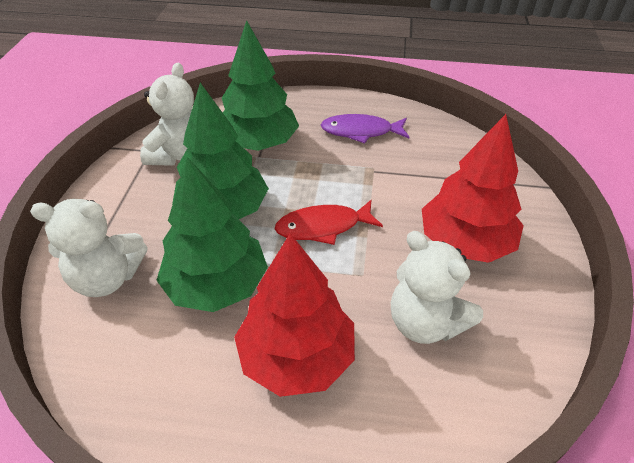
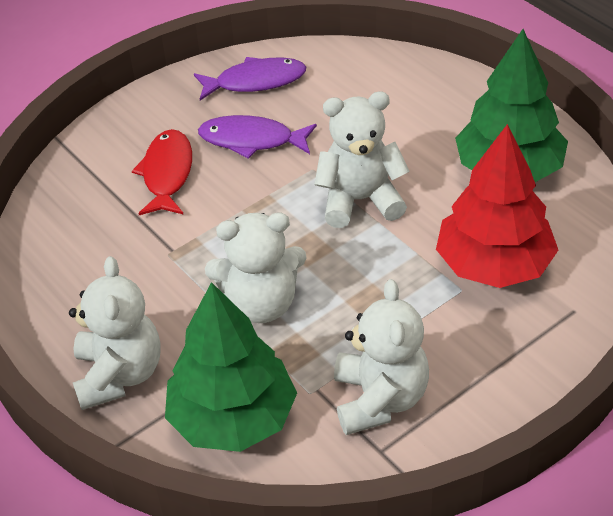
green tree: [156,157,268,312] [172,83,269,219] [222,20,299,151] = 3 -> [165,282,297,452] [455,29,568,182] = 2
purple fish: [321,114,409,144] = 1 -> [194,57,306,100] [198,115,317,159] = 2
red tree: [234,233,355,397] [422,114,524,263] = 2 -> [436,124,558,288] = 1
white teddy bear: [30,199,148,297] [140,63,194,166] [391,231,483,344] = 3 -> [69,256,161,410] [205,213,307,323] [314,91,410,228] [334,279,429,435] = 4

